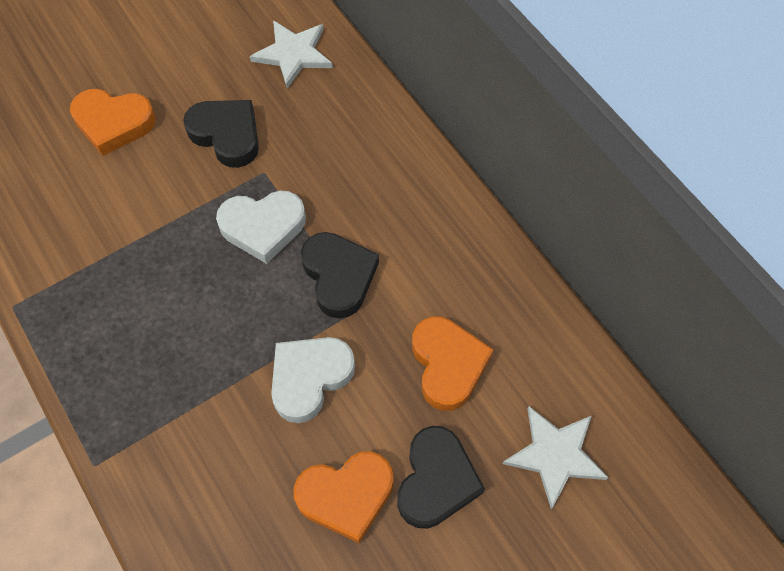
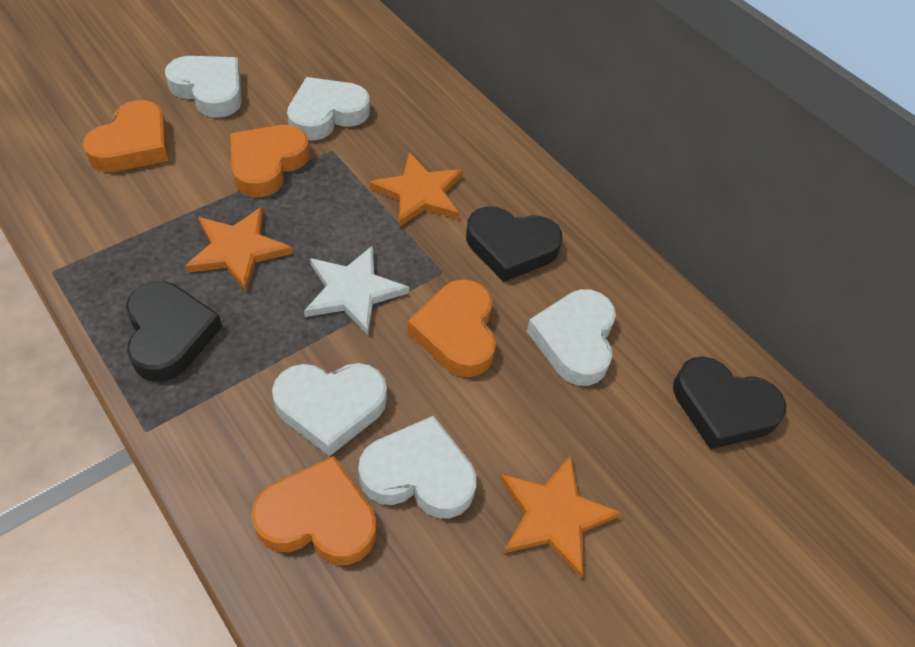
orange heart: [70,89,156,156] [293,451,394,543] [412,316,493,411] = 3 -> [83,100,169,172] [230,125,310,197] [251,456,376,565] [408,279,496,377] = 4
orange star: none = 0 -> [185,207,293,292] [369,152,463,227] [500,455,622,579] = 3
white heart: [216,191,306,264] [271,337,355,423] = 2 -> [165,56,242,118] [272,363,387,456] [287,77,370,141] [358,416,476,518] [527,289,616,386] = 5
white star: [250,20,333,88] [502,406,609,509] = 2 -> [304,245,409,335] = 1

